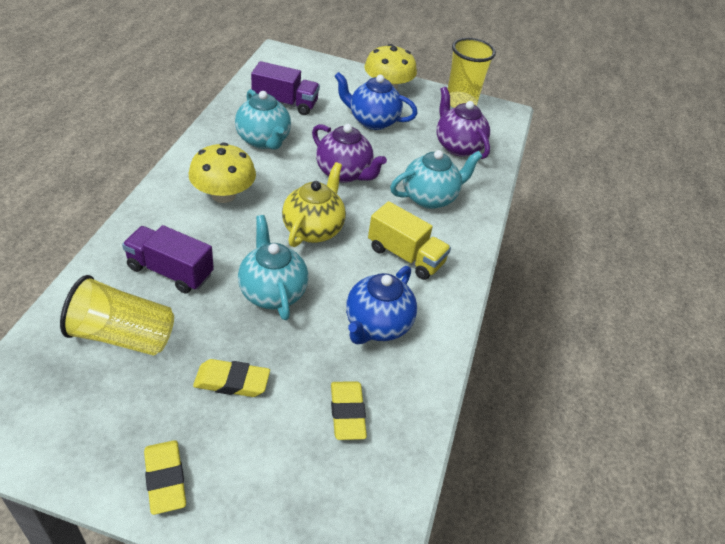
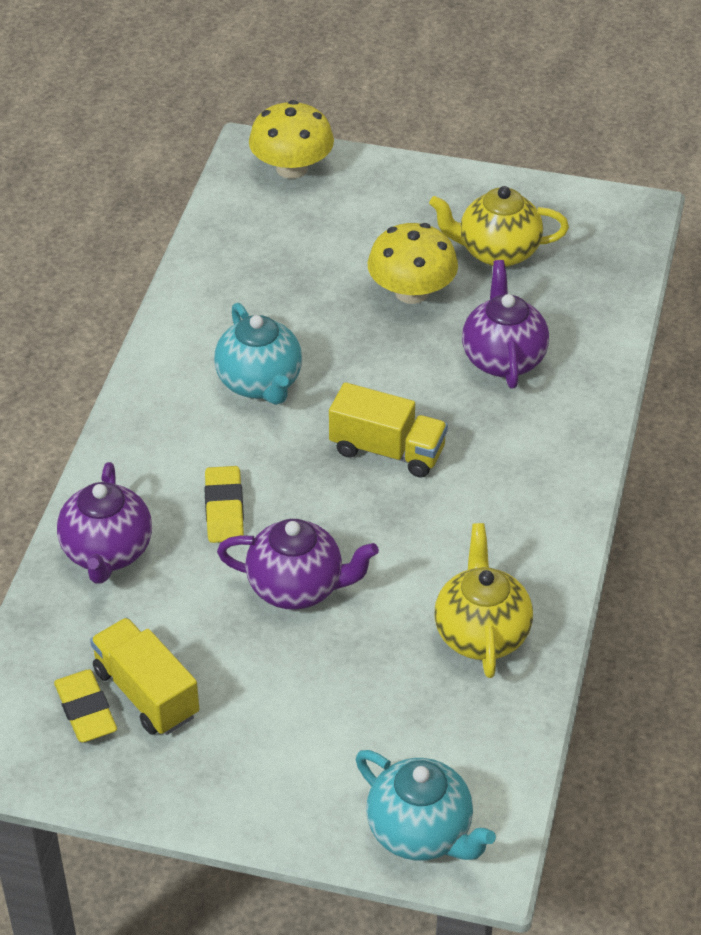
blue teapot: [335,72,418,130] [346,266,417,344] = 2 -> none = 0
purple teapot: [312,124,387,183] [437,87,490,159] = 2 -> [57,462,152,583] [217,519,379,610] [462,260,549,388] = 3
purple truck: [122,225,214,293] [251,61,320,115] = 2 -> none = 0
turquoise teapot: [235,89,291,150] [238,215,309,320] [390,150,482,209] = 3 -> [214,303,302,405] [356,750,496,861] = 2
yellow cup: [60,275,174,355] [448,38,496,108] = 2 -> none = 0
yellow eraser: [144,440,186,515] [193,359,270,397] [331,381,367,440] = 3 -> [54,669,117,742] [204,466,244,543] = 2
yellow teapot: [282,162,346,247] = 1 -> [429,186,569,267] [434,523,533,678] = 2
yellow truck: [368,201,451,280] = 1 -> [90,618,199,735] [329,382,448,477] = 2

